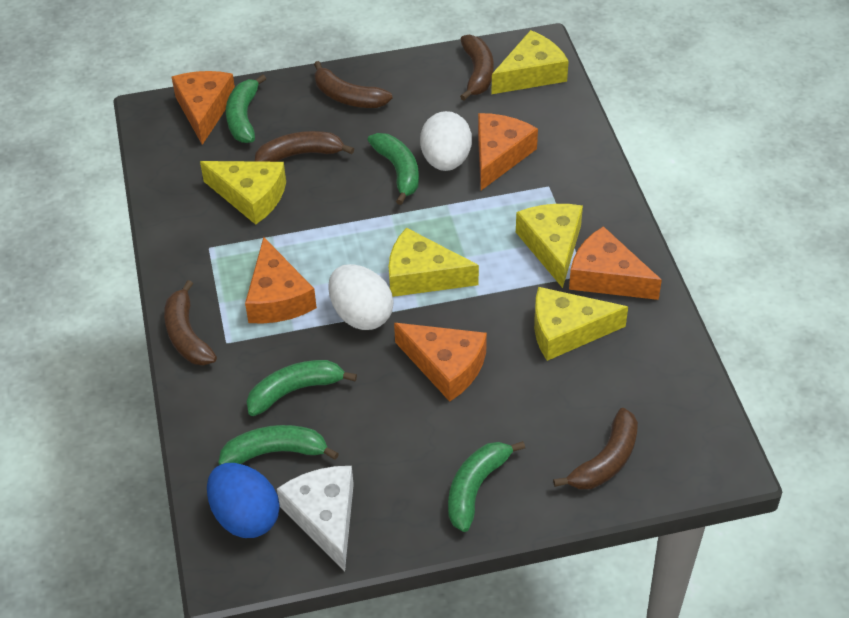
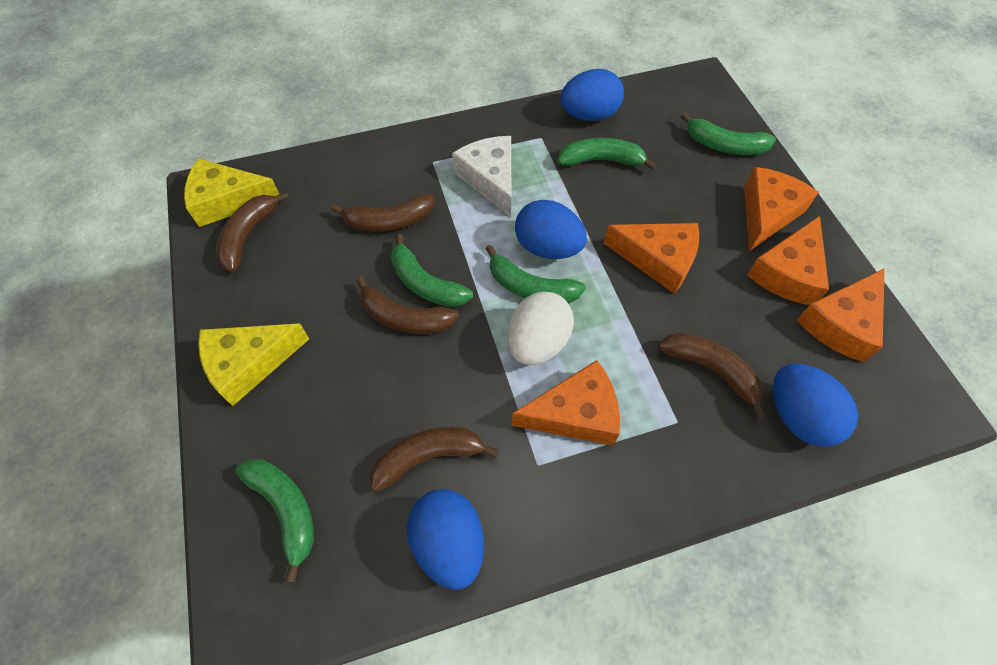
blue egg: [207,463,280,538] = 1 -> [407,489,484,590] [515,200,587,259] [560,69,624,121] [773,364,858,447] = 4
white egg: [328,264,393,330] [420,111,472,171] = 2 -> [507,292,574,365] = 1
yellow cheese: [200,161,286,225] [389,228,479,297] [491,30,569,94] [516,204,583,288] [534,287,628,361] = 5 -> [184,158,279,227] [198,323,309,406] = 2

